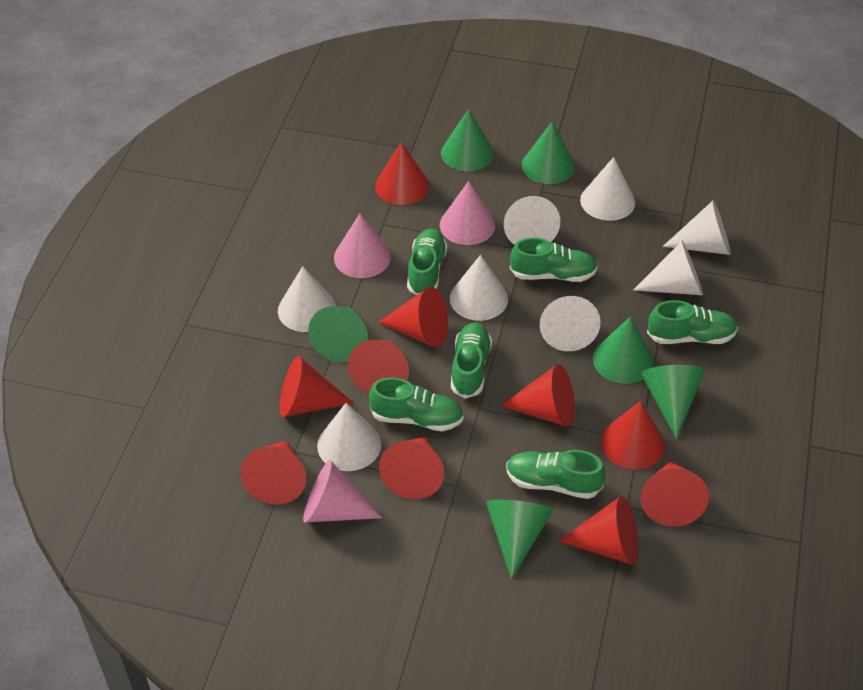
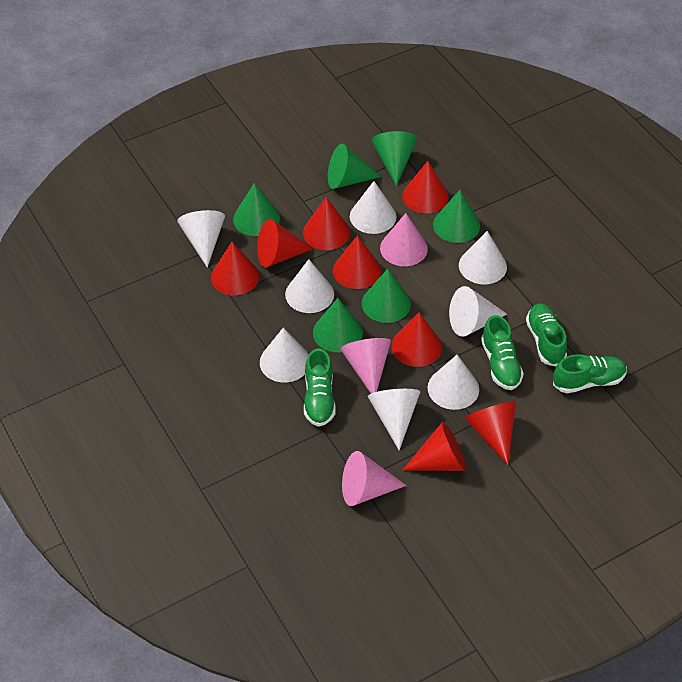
green shoe: [369,377,464,431] [407,229,447,295] [451,323,492,399] [506,450,605,499] [510,238,597,282] [647,300,738,344] = 6 -> [304,348,336,427] [481,315,524,390] [526,303,567,366] [553,354,627,393] = 4
red cone: [240,441,306,505] [280,356,353,417] [348,340,409,394] [375,142,429,205] [378,287,448,347] [379,437,444,499] [500,364,575,427] [558,496,638,565] [601,401,665,470] [641,462,709,527] = 10 -> [211,242,259,295] [257,219,314,267] [303,197,350,250] [333,235,381,289] [391,312,442,367] [402,161,449,213] [403,421,467,471] [465,402,516,465] = 8

